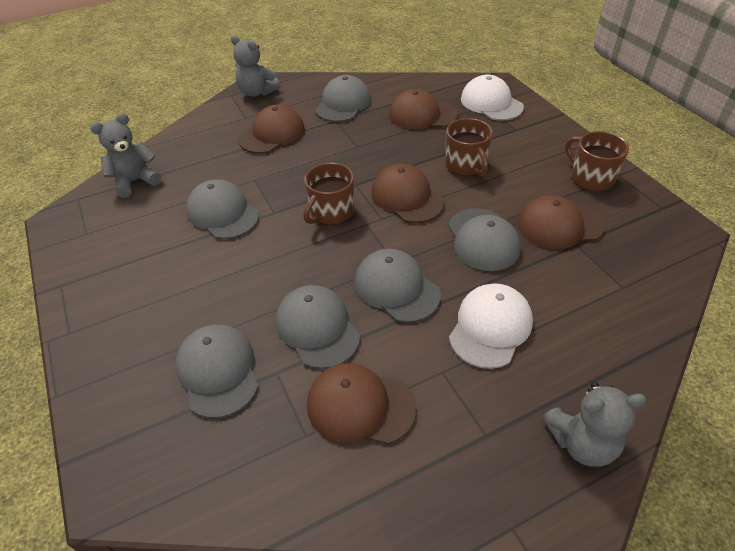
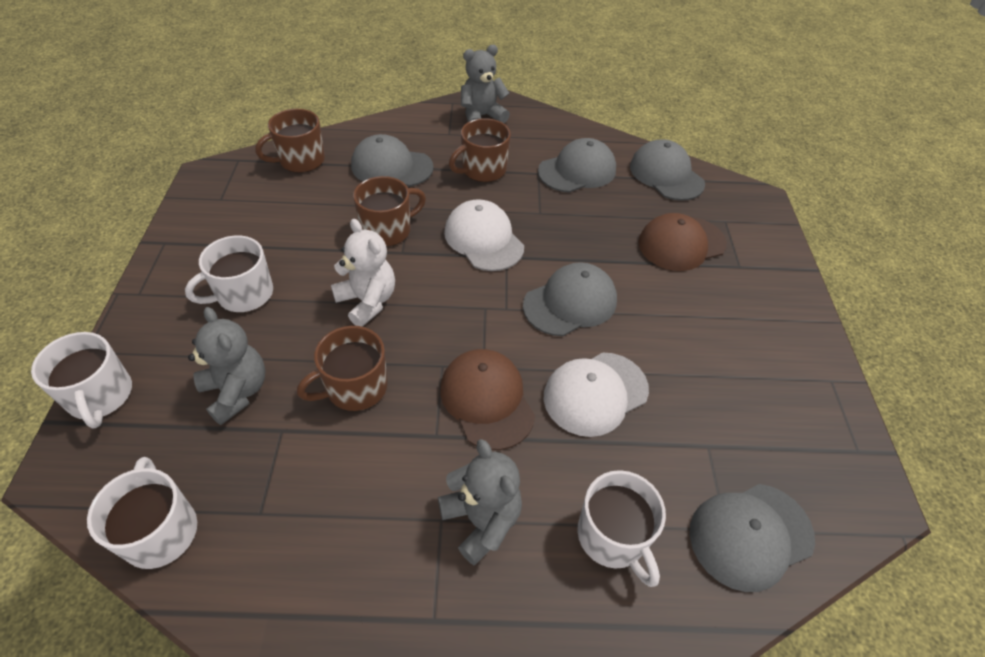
brown cap: [238,105,305,154] [307,363,417,444] [371,164,444,223] [389,89,458,130] [517,195,605,249] = 5 -> [440,349,535,450] [638,213,727,271] = 2
brown mug: [303,163,354,225] [445,118,493,176] [565,131,629,191] = 3 -> [255,109,325,173] [297,326,388,411] [353,176,426,247] [449,118,511,182] = 4
grey cap: [175,324,258,418] [186,179,259,239] [276,285,360,369] [315,75,371,122] [355,249,441,323] [448,208,521,271] = 6 -> [351,134,434,187] [523,262,617,336] [538,138,616,193] [630,139,705,201] [690,484,815,592] = 5
white mug: none = 0 -> [31,332,132,429] [87,457,197,569] [185,236,273,313] [577,470,666,587] = 4
white teddy bear: none = 0 -> [331,219,395,327] = 1

